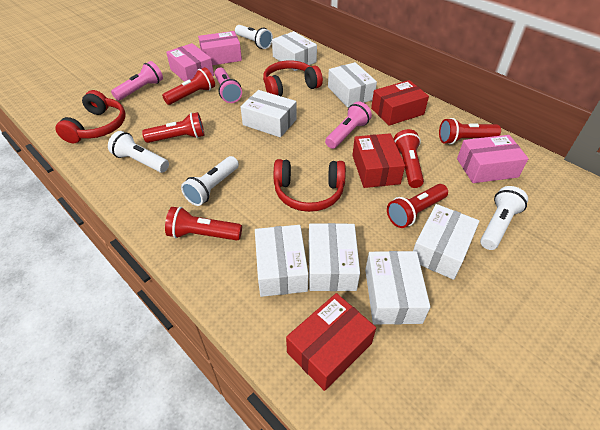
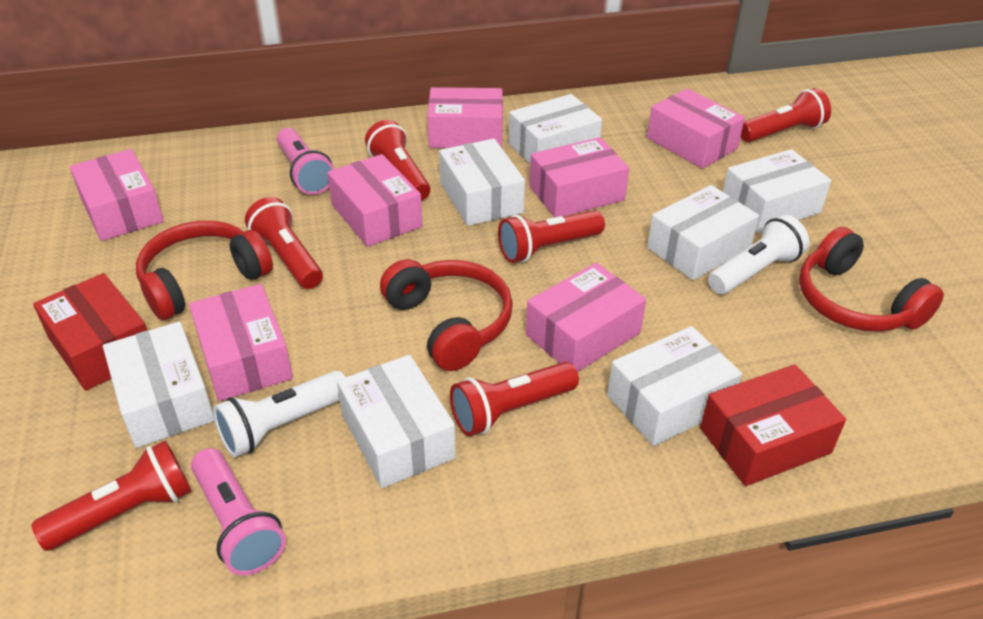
pink box: [166,43,214,82] [198,31,242,65] [457,135,529,183] = 3 -> [70,149,164,241] [189,284,293,401] [327,154,422,247] [427,87,503,148] [526,263,646,372] [529,137,629,218] [647,89,745,169] = 7
pink flashlight: [111,61,163,101] [215,68,242,103] [325,101,372,149] = 3 -> [191,448,286,575] [277,128,334,195] = 2
red box: [286,293,376,391] [352,133,405,188] [371,80,429,126] = 3 -> [33,273,147,391] [700,364,846,486] = 2
white flashlight: [108,131,169,173] [181,156,239,206] [235,25,273,49] [480,186,528,250] = 4 -> [213,371,345,457] [708,215,809,294] = 2

